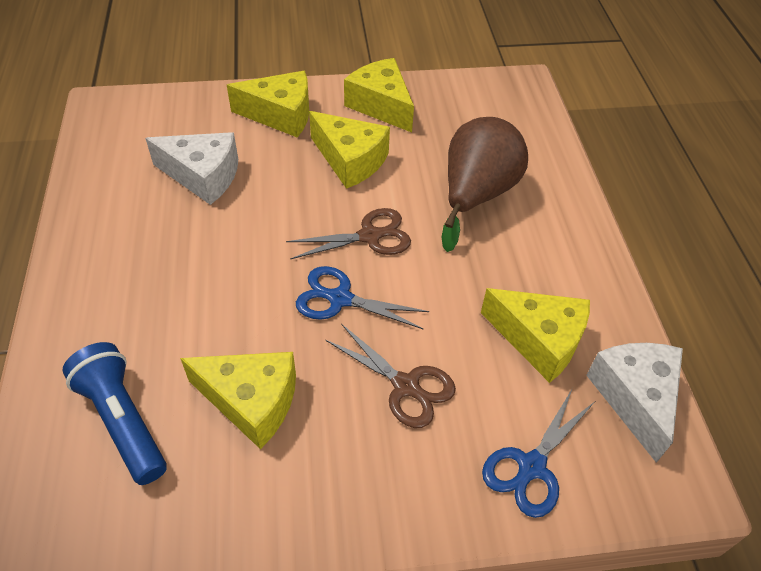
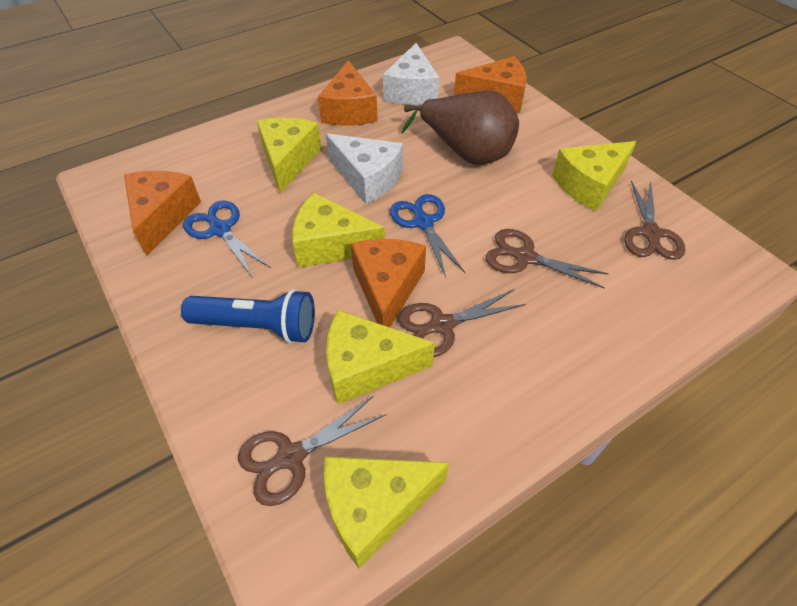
brown scissors: [286,208,411,259] [326,324,456,428] = 2 -> [238,395,387,506] [398,289,526,357] [486,229,609,289] [624,180,686,260] = 4
orange cheese: none = 0 -> [124,171,201,256] [318,60,378,126] [351,239,426,327] [454,56,527,113] = 4

